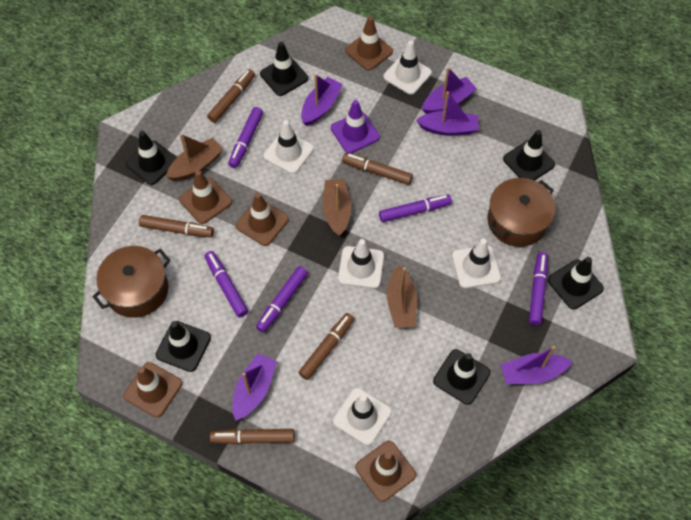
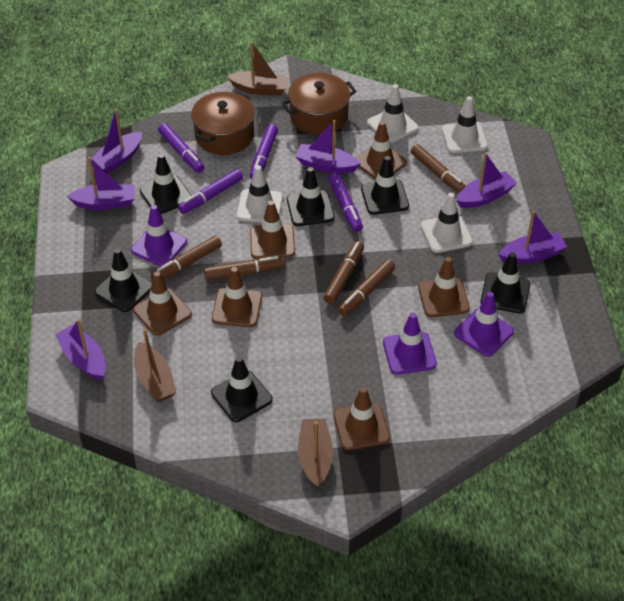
brown traffic cone: [123,362,182,418] [179,170,232,224] [236,193,289,246] [345,16,393,71] [355,441,416,502] = 5 -> [133,271,192,336] [212,267,262,327] [250,201,295,259] [334,387,390,450] [356,121,407,180] [418,257,470,317] = 6
purple boat: [232,353,277,421] [301,74,343,126] [416,91,478,136] [422,67,477,114] [501,346,572,384] = 5 -> [55,319,106,380] [67,157,135,210] [88,109,142,173] [295,120,361,173] [456,153,517,208] [498,211,567,264] = 6
purple marker: [205,251,248,317] [228,107,263,168] [256,266,308,333] [379,194,452,222] [529,252,548,325] = 5 -> [158,123,204,173] [178,169,243,214] [249,124,278,179] [328,173,363,232] = 4
purple traffic cone: [331,100,380,154] = 1 -> [131,205,187,267] [383,313,437,375] [454,292,514,357] = 3
white traffic cone: [263,120,314,174] [333,388,391,445] [338,239,384,288] [383,40,432,95] [452,239,501,288] = 5 -> [237,165,283,223] [367,84,419,143] [421,193,473,253] [442,96,488,153] = 4

